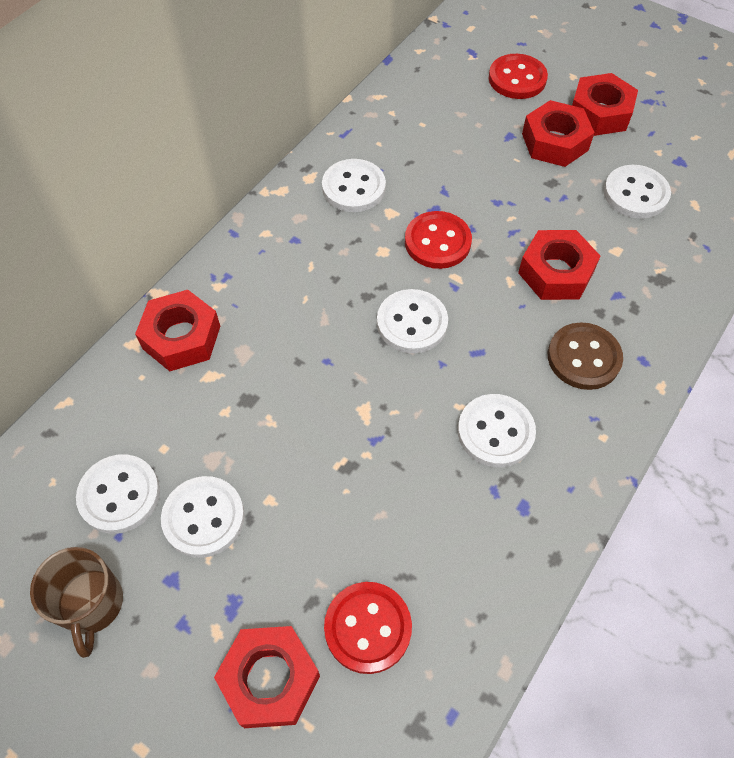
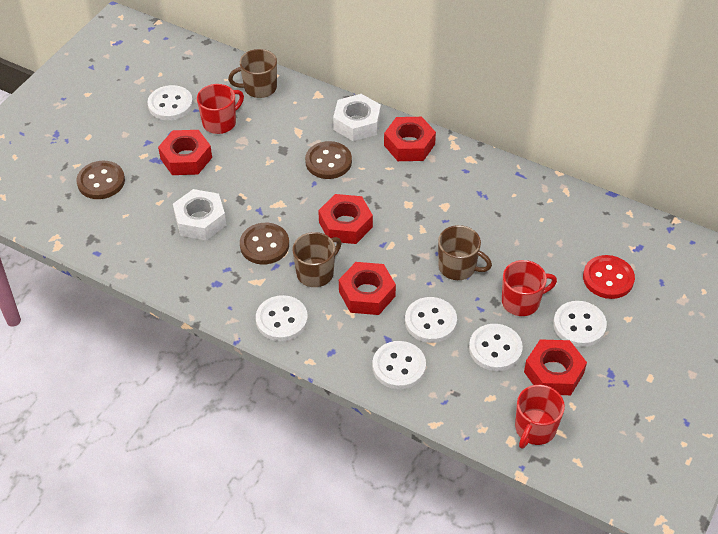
brown button: [548,322,623,390] = 1 -> [76,161,125,199] [240,223,289,265] [305,141,352,179] = 3
brown mug: [30,547,123,658] = 1 -> [228,49,277,98] [292,232,342,287] [438,225,492,280] = 3
red button: [324,582,412,674] [405,211,472,269] [489,54,548,99] = 3 -> [583,255,635,299] = 1
red mug: none = 0 -> [197,84,244,134] [502,260,557,316] [515,385,565,449] = 3
white nut: none = 0 -> [173,189,226,240] [333,94,381,141] = 2

